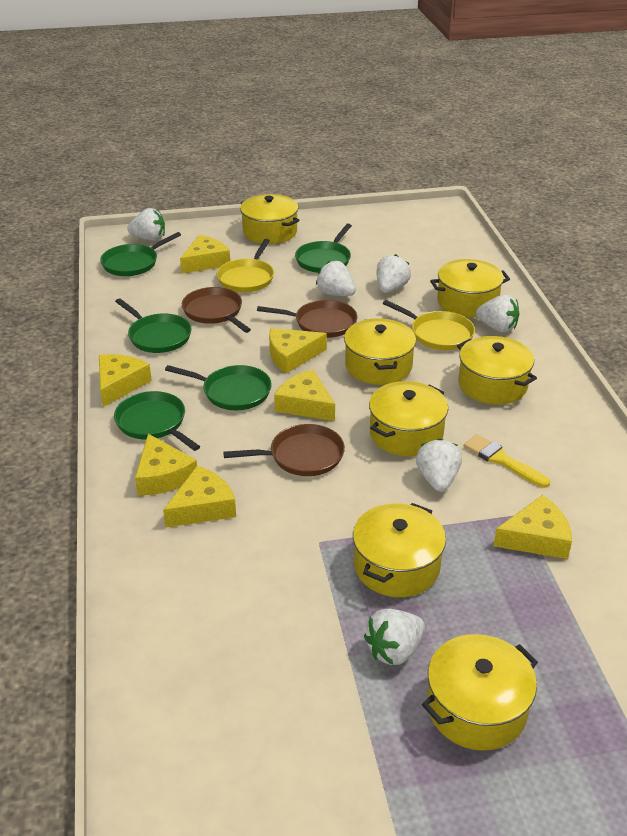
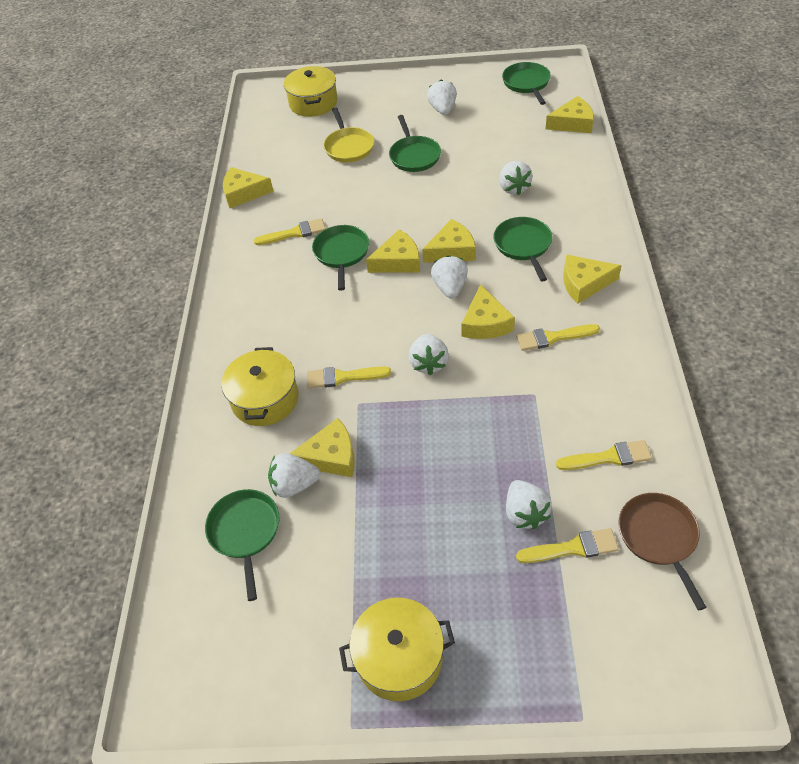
brown pan: [182,287,251,333] [223,424,345,476] [257,300,357,338] = 3 -> [619,493,707,610] = 1
yellow brush: [464,434,550,488] = 1 -> [254,218,326,245] [307,366,391,388] [516,324,600,351] [516,528,619,563] [556,440,652,470] = 5
yellow pan: [217,239,274,292] [383,300,475,350] = 2 -> [324,107,374,162] = 1
yellow pot: [240,194,299,244] [344,318,416,385] [353,503,446,597] [369,381,448,456] [422,634,538,751] [430,259,510,317] [457,336,537,405] = 7 -> [221,347,299,426] [284,66,338,117] [339,598,455,701] = 3

